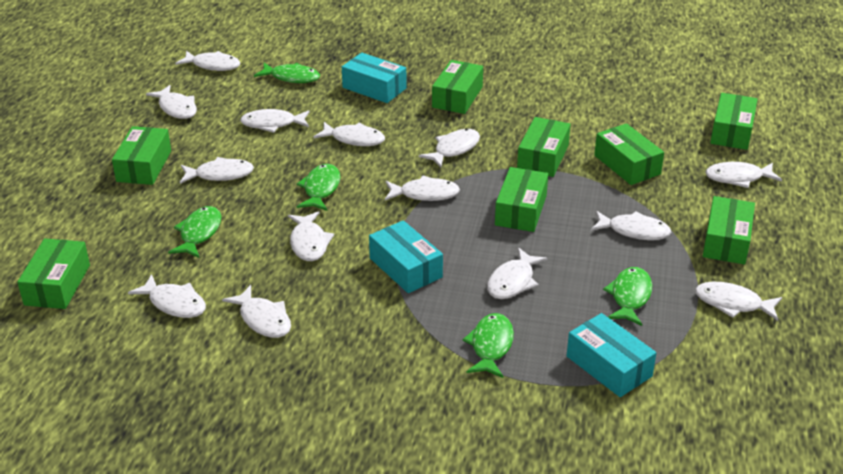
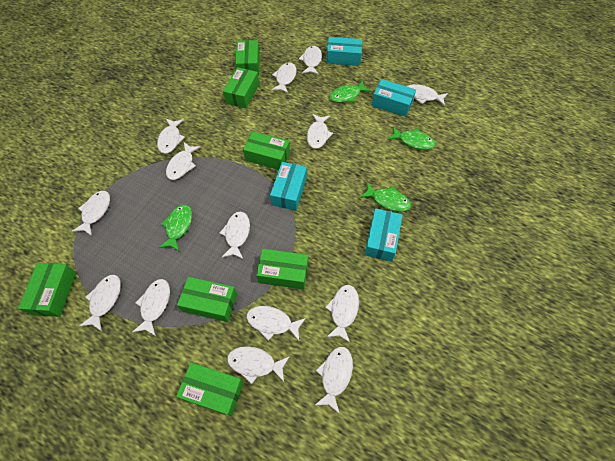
green box: [17,239,90,309] [112,126,171,185] [432,60,483,114] [495,167,548,232] [517,117,571,177] [594,123,664,185] [703,196,755,264] [710,93,758,150] = 8 -> [18,263,76,317] [176,362,244,416] [177,277,237,322] [223,67,259,108] [235,40,260,76] [243,131,290,170] [256,249,308,289] = 7
green fish: [168,206,222,258] [254,63,320,83] [296,164,341,211] [462,313,514,378] [603,267,652,326] = 5 -> [158,204,192,252] [330,80,371,103] [360,182,411,212] [388,126,435,150] = 4
turquoise box: [342,53,407,103] [369,220,443,293] [567,313,656,397] = 3 -> [270,162,307,211] [326,37,362,66] [364,208,403,262] [372,79,416,117] = 4

